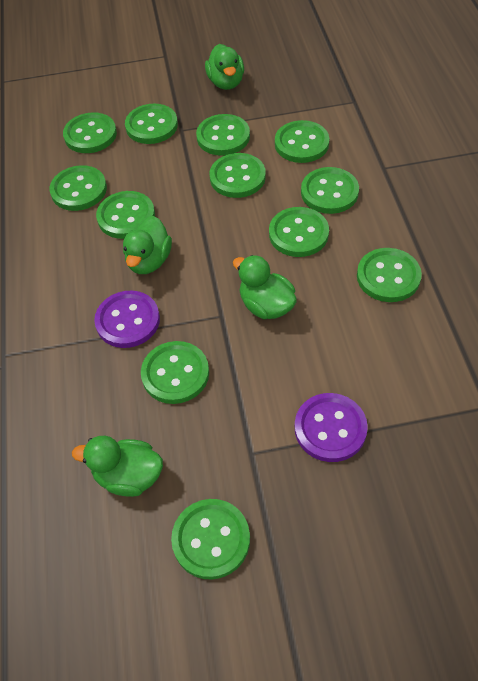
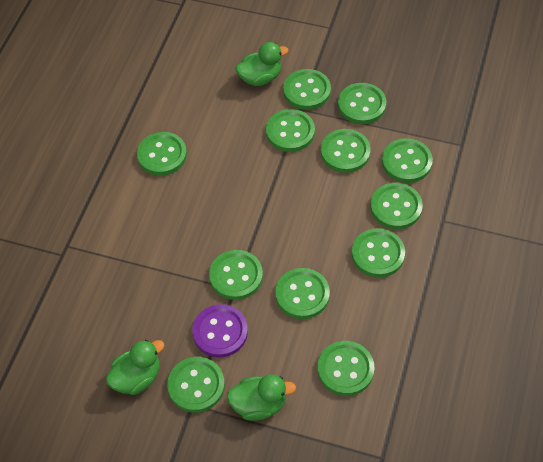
green duck: [72,436,163,497] [123,216,172,274] [205,44,244,90] [233,255,297,319] = 4 -> [106,340,165,395] [227,374,296,421] [235,42,289,86] = 3
purple button: [94,291,160,348] [295,393,368,462] = 2 -> [192,305,248,357] = 1

